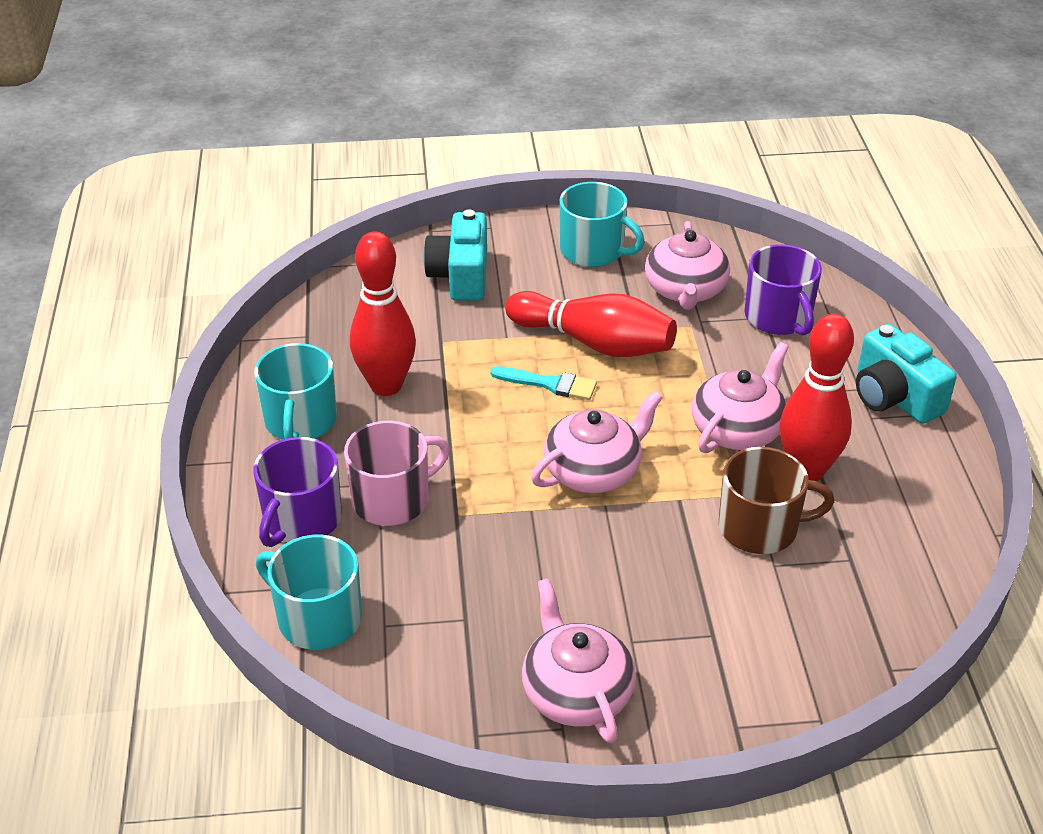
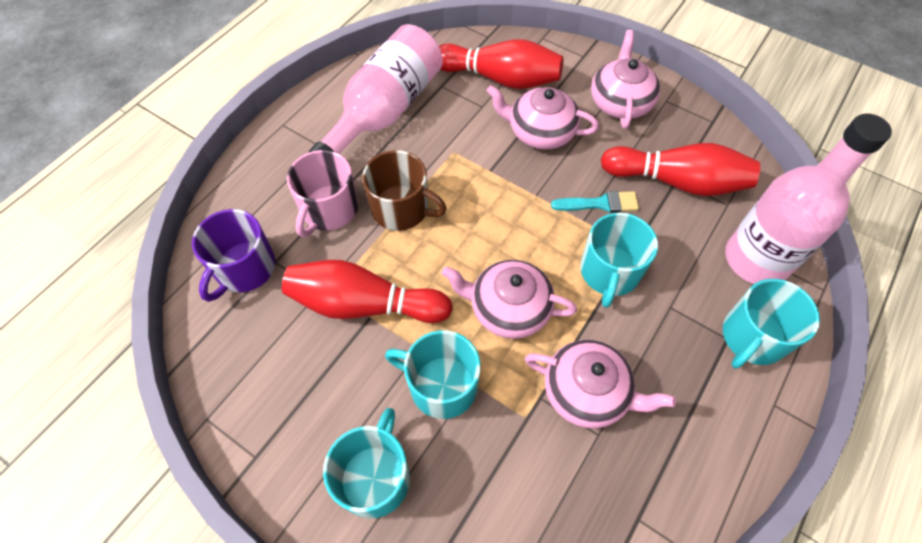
pink bottle: none = 0 -> [309,24,443,154] [725,114,892,284] = 2
purple mug: [253,437,342,547] [744,244,822,335] = 2 -> [192,209,275,302] = 1
turquoise camera: [423,210,487,301] [856,324,957,424] = 2 -> none = 0
turquoise mug: [254,343,337,440] [256,535,362,650] [560,182,645,267] = 3 -> [323,408,410,518] [385,330,481,419] [580,213,658,308] [723,279,820,369] = 4

